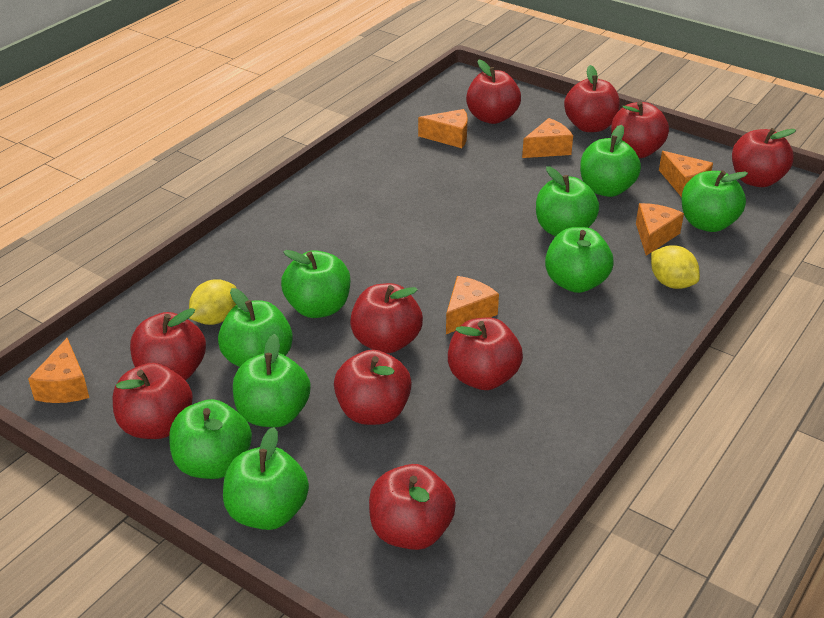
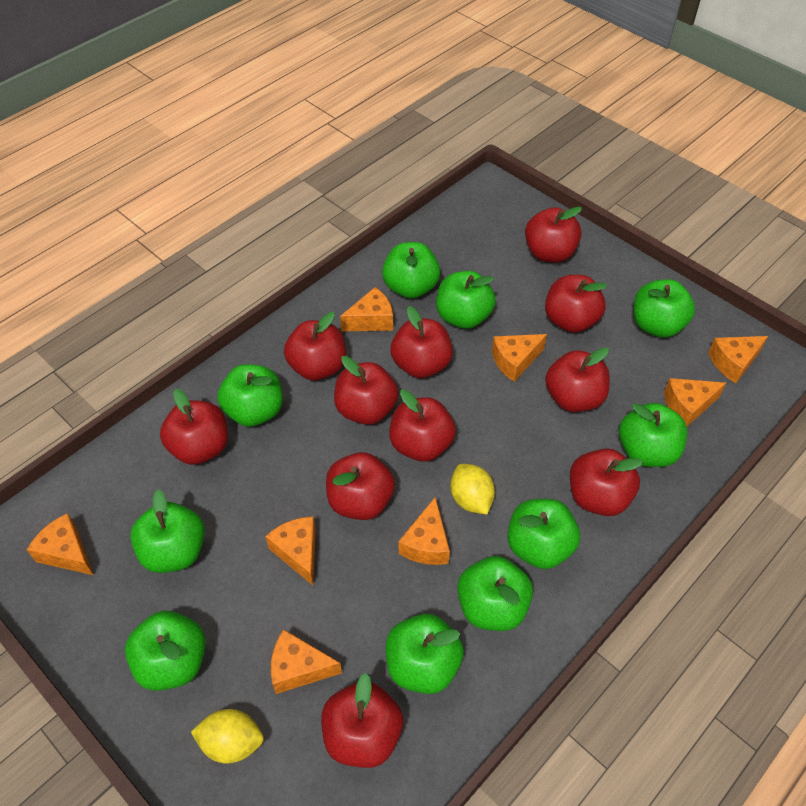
green apple: [169,399,252,479] [218,288,293,367] [223,427,309,530] [233,334,310,427] [281,250,350,318] [536,166,599,236] [545,227,613,293] [580,125,641,197] [682,170,748,232] = 9 -> [125,611,206,691] [130,489,205,573] [218,364,283,427] [382,242,440,299] [386,614,464,694] [436,271,496,329] [457,556,533,631] [507,499,580,569] [619,403,688,467] [634,279,695,338] = 10
orange cheese: [28,338,89,403] [418,109,468,148] [446,276,499,334] [522,118,573,158] [636,203,684,256] [659,151,713,197] = 6 -> [27,513,93,575] [265,516,316,585] [271,629,342,694] [340,287,393,331] [399,497,450,565] [492,334,547,382] [664,378,726,426] [708,336,768,383] = 8
red apple: [113,363,193,439] [130,308,206,380] [334,350,412,425] [350,283,423,353] [369,464,456,550] [448,317,523,390] [466,59,521,124] [564,65,620,132] [611,101,669,158] [732,128,796,187] = 10 -> [160,389,228,465] [284,312,346,380] [321,673,403,768] [326,452,395,520] [334,356,398,425] [389,390,456,462] [391,306,453,378] [525,207,582,262] [545,275,607,333] [545,347,610,412] [570,448,643,516] = 11

